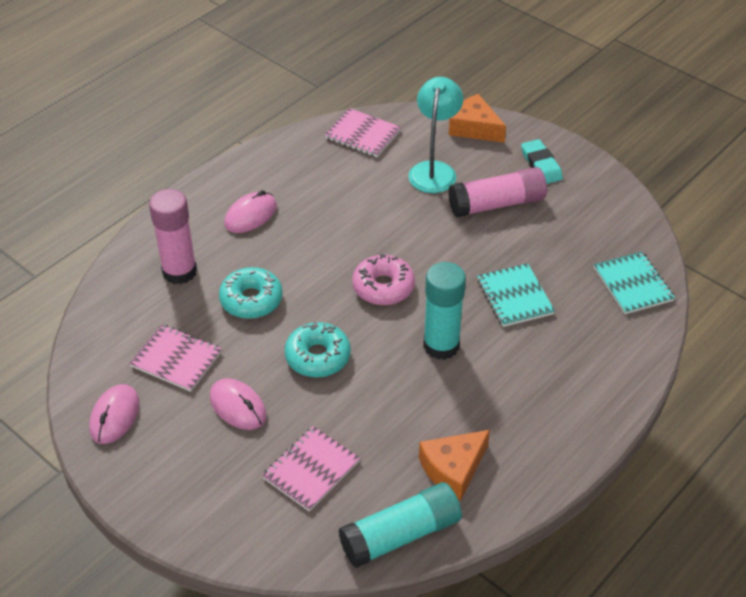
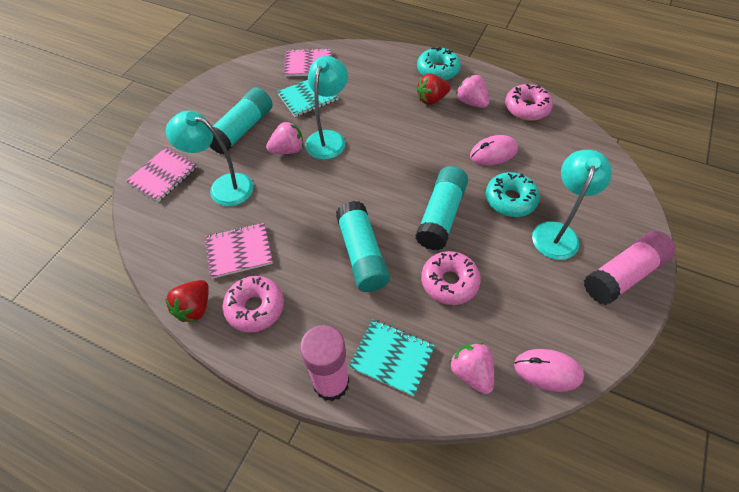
orange cheese: [419,430,490,500] [449,94,506,143] = 2 -> none = 0
pink donut: [352,254,415,305] = 1 -> [222,276,284,333] [421,251,481,305] [505,84,553,121] = 3
pink mouse: [89,384,140,444] [210,378,267,430] [224,190,277,233] = 3 -> [470,135,518,165] [514,349,584,392] = 2
pink strawberry: none = 0 -> [266,121,304,154] [449,342,494,394] [456,75,489,108] = 3
red strawberry: none = 0 -> [165,280,209,322] [416,73,450,105] = 2
turquoise eraser: [521,139,563,184] = 1 -> none = 0
turquoise glue stick: [338,482,462,568] [423,262,466,360] = 2 -> [209,87,272,155] [336,201,390,292] [415,166,468,250] = 3
turquoise lamp: [409,77,463,193] = 1 -> [166,111,253,206] [305,56,348,160] [532,150,612,260] = 3

